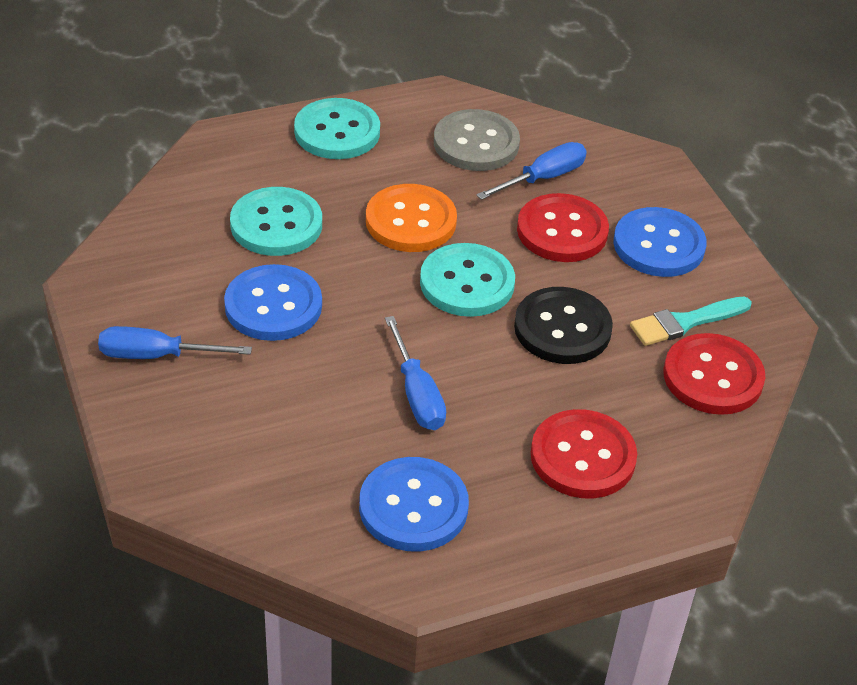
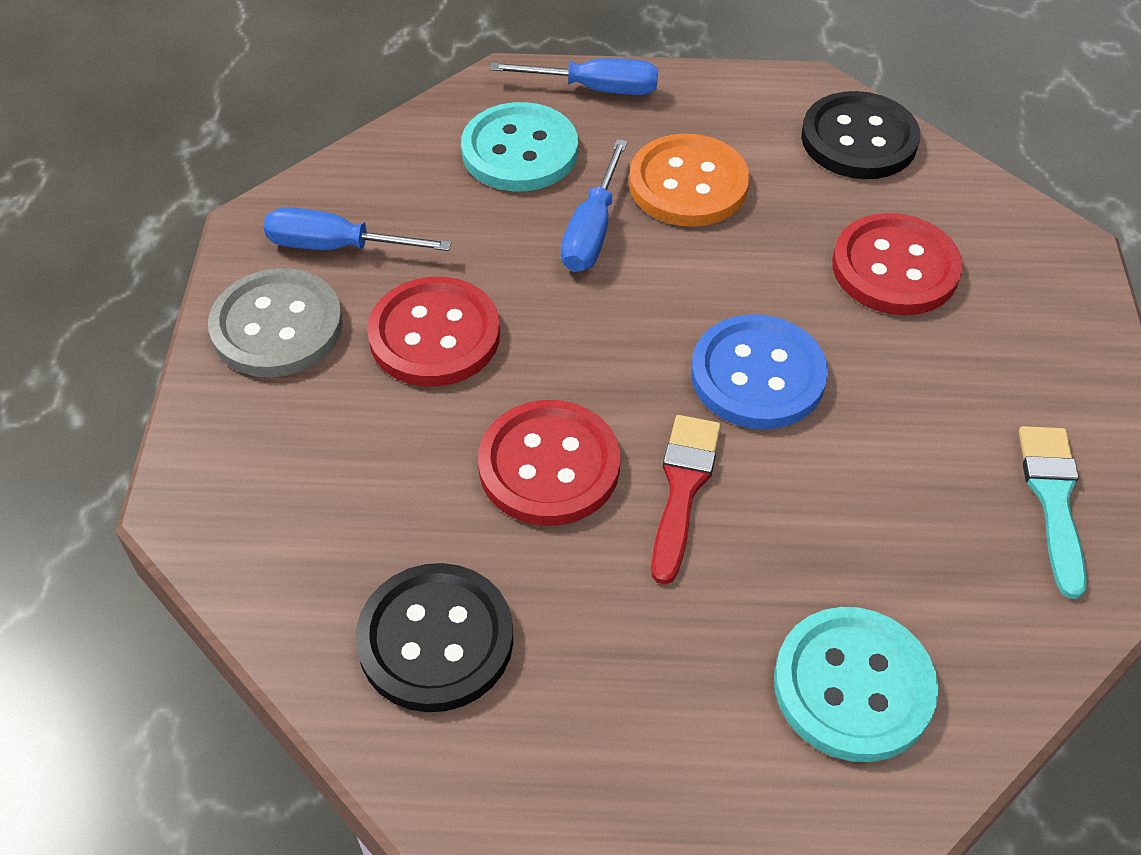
black button: [514,287,613,364] = 1 -> [356,563,513,712] [801,91,920,179] = 2
blue button: [224,264,322,341] [359,457,469,552] [613,207,706,277] = 3 -> [691,314,828,429] = 1
red brush: none = 0 -> [651,415,721,585] = 1
turquoise button: [230,187,322,256] [294,98,380,159] [420,243,515,317] = 3 -> [461,102,578,192] [774,607,938,762] = 2

